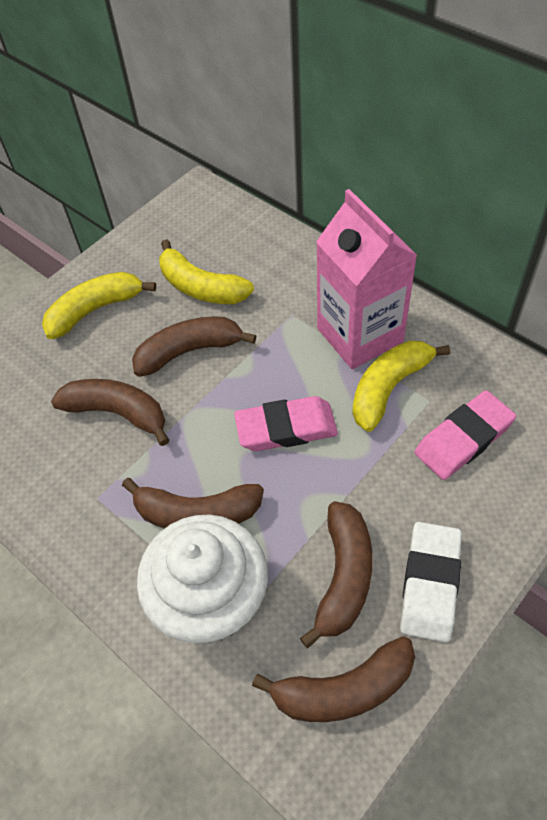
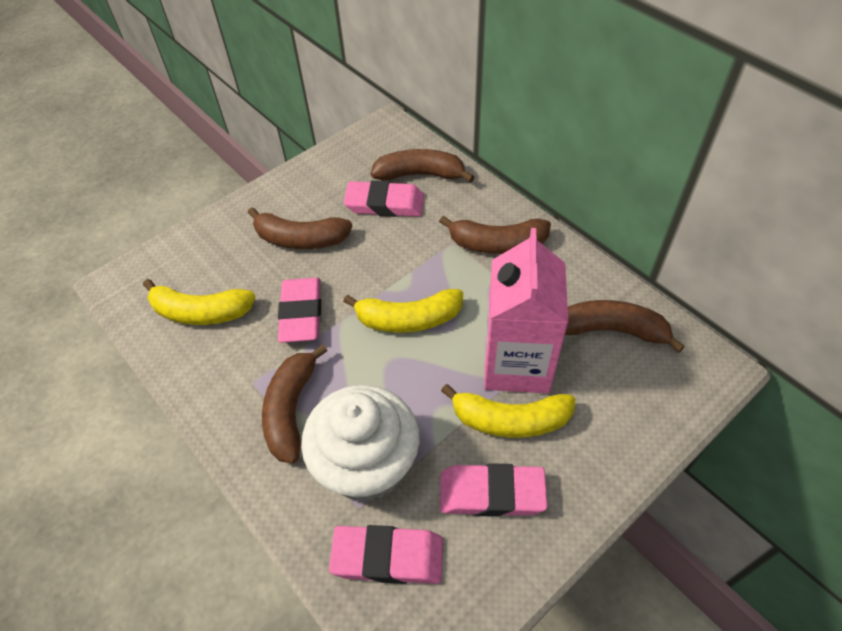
pink eraser: [234,396,338,451] [414,390,516,480] = 2 -> [278,278,321,343] [329,525,443,584] [344,180,424,217] [440,463,548,517] = 4
white eraser: [400,522,462,643] = 1 -> none = 0

